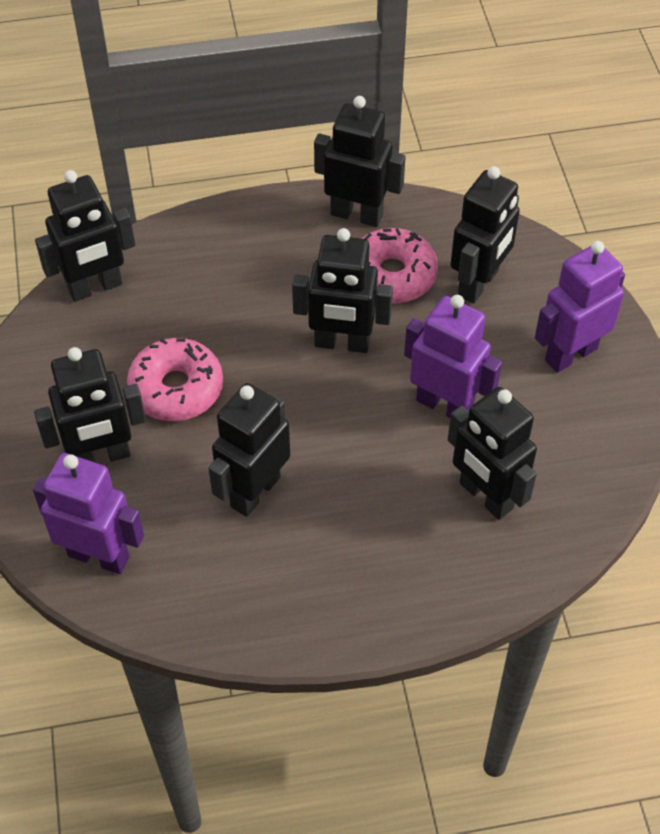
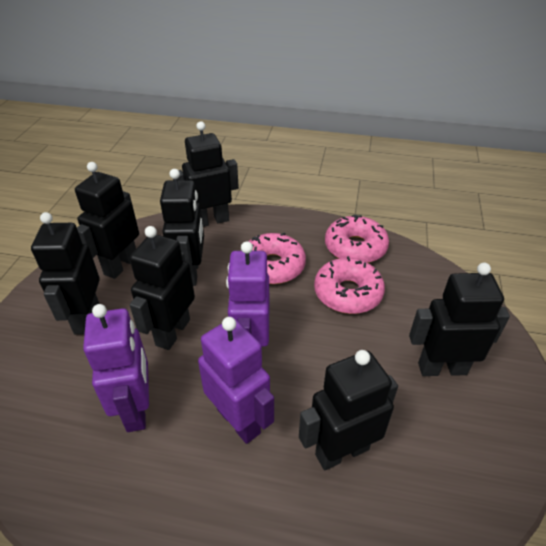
pink donut: [127,338,223,421] [361,228,438,304] = 2 -> [248,233,306,284] [314,256,385,314] [325,214,389,263] = 3

